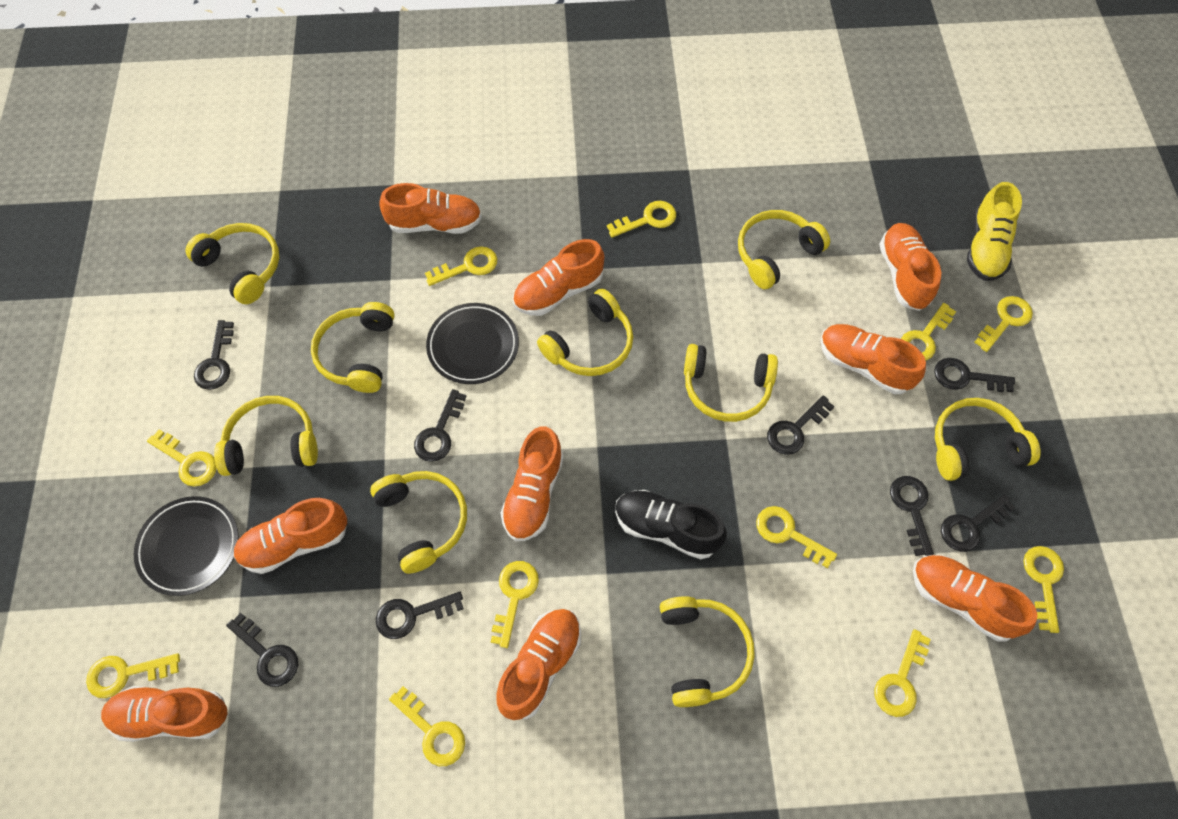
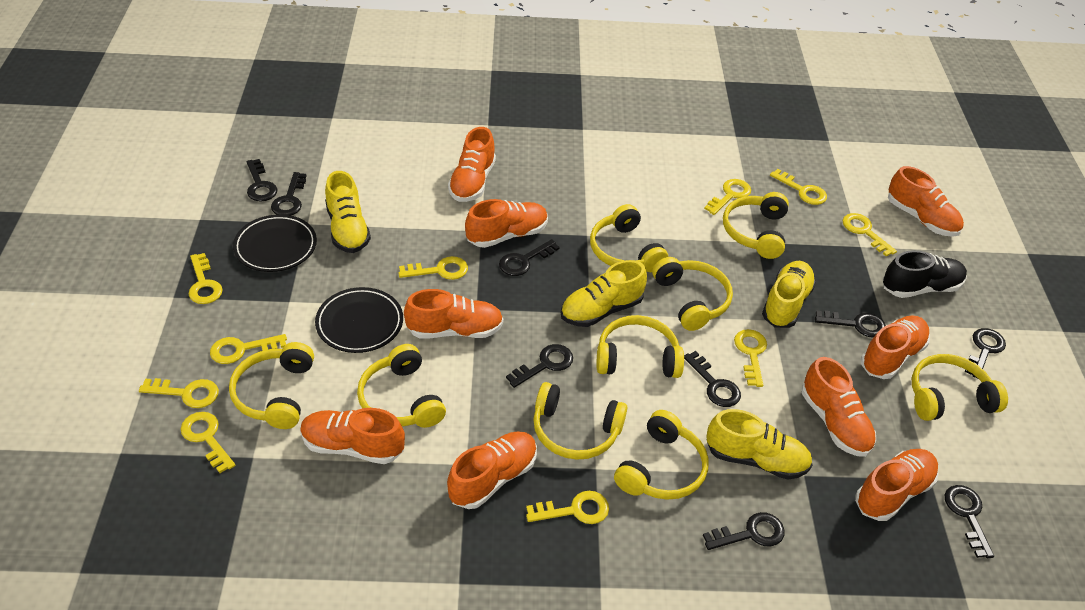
black key: [194,320,234,390] [226,613,298,687] [376,592,464,639] [414,389,467,462] [767,395,835,455] [890,476,934,556] [934,358,1015,392] [941,494,1016,552] = 8 -> [247,159,277,201] [271,172,307,216] [499,239,560,276] [506,344,573,388] [684,351,741,407] [703,512,785,550] [815,311,886,338] [945,485,994,558] [965,328,1006,379] = 9
yellow key: [86,653,180,698] [147,429,217,486] [389,686,465,766] [425,246,497,286] [491,561,539,648] [607,201,676,238] [756,506,837,568] [875,629,931,717] [901,303,956,360] [974,296,1033,352] [1024,546,1064,633] = 11 -> [139,378,219,408] [181,412,235,473] [189,253,223,304] [210,334,287,364] [398,256,468,280] [526,491,609,524] [704,179,751,215] [734,329,767,387] [770,169,827,205] [842,213,897,257] = 10
yellow shoe: [967,182,1022,281] = 1 -> [325,171,371,253] [561,260,647,327] [706,409,812,480] [762,261,816,328] = 4

